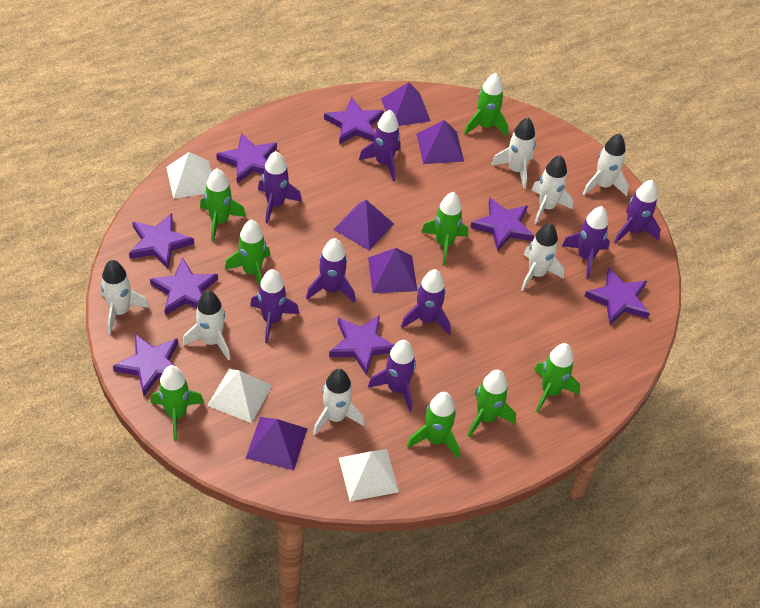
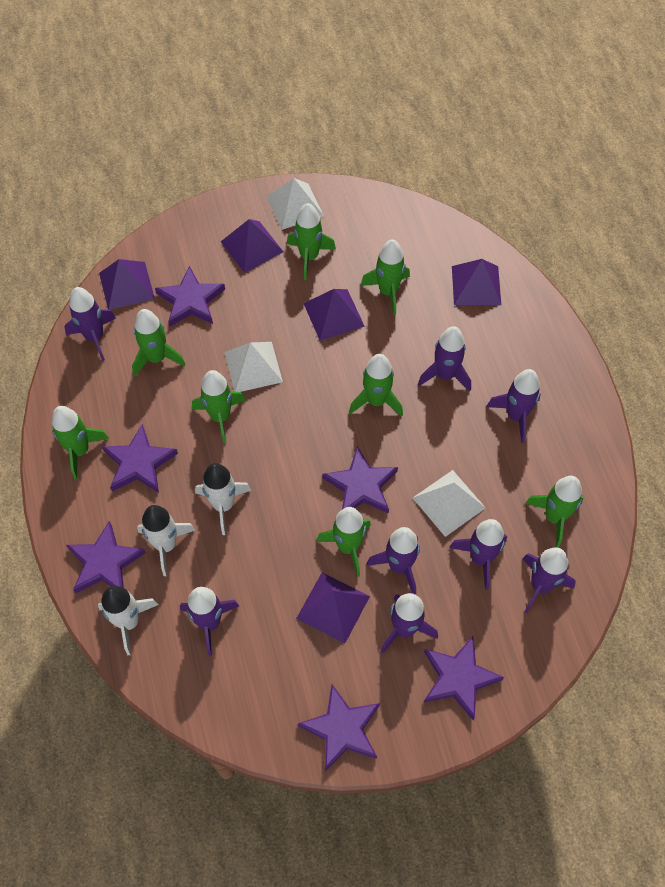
purple star: [113,334,178,396] [129,213,194,269] [150,258,218,315] [216,132,277,184] [324,97,384,144] [329,315,394,375] [470,198,534,251] [584,267,650,325] = 8 -> [66,521,146,593] [102,424,178,493] [155,266,225,326] [298,685,380,772] [322,446,398,514] [424,636,504,720] = 6
white rocket: [101,260,149,334] [183,291,230,361] [313,369,365,435] [491,118,536,189] [521,223,564,291] [532,155,573,224] [583,133,629,196] = 7 -> [98,586,159,655] [137,505,196,576] [195,463,252,535] = 3

